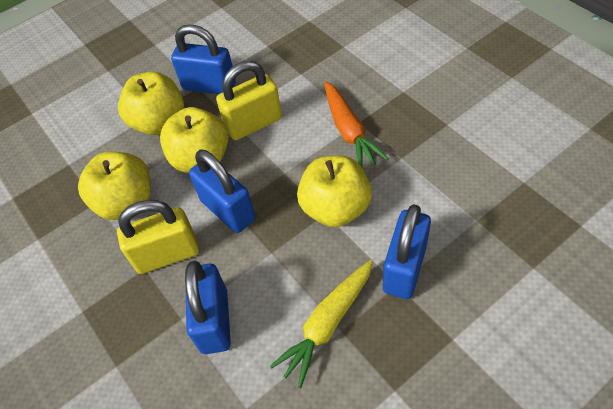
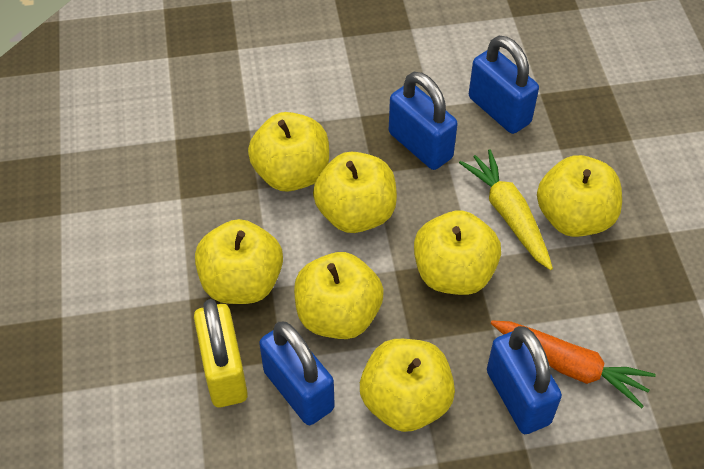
yellow apple: [78,152,151,220] [118,72,184,135] [160,107,229,173] [297,155,372,227] = 4 -> [195,219,283,304] [248,112,329,192] [294,252,384,339] [313,152,397,233] [360,339,455,432] [414,210,501,295] [537,155,622,237] = 7
yellow padlock: [117,200,199,274] [216,61,282,140] = 2 -> [194,299,248,407] = 1

